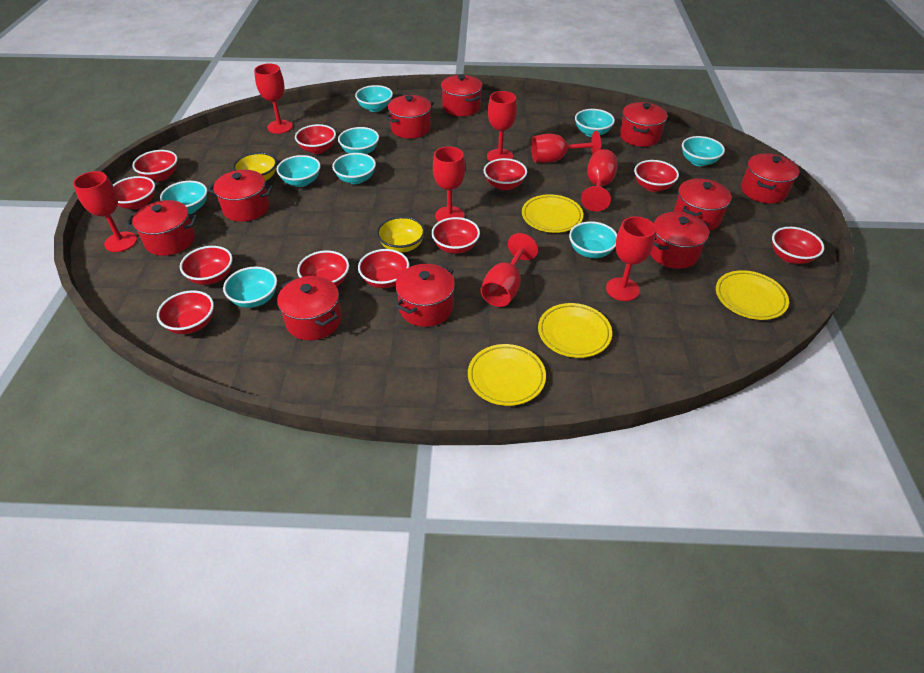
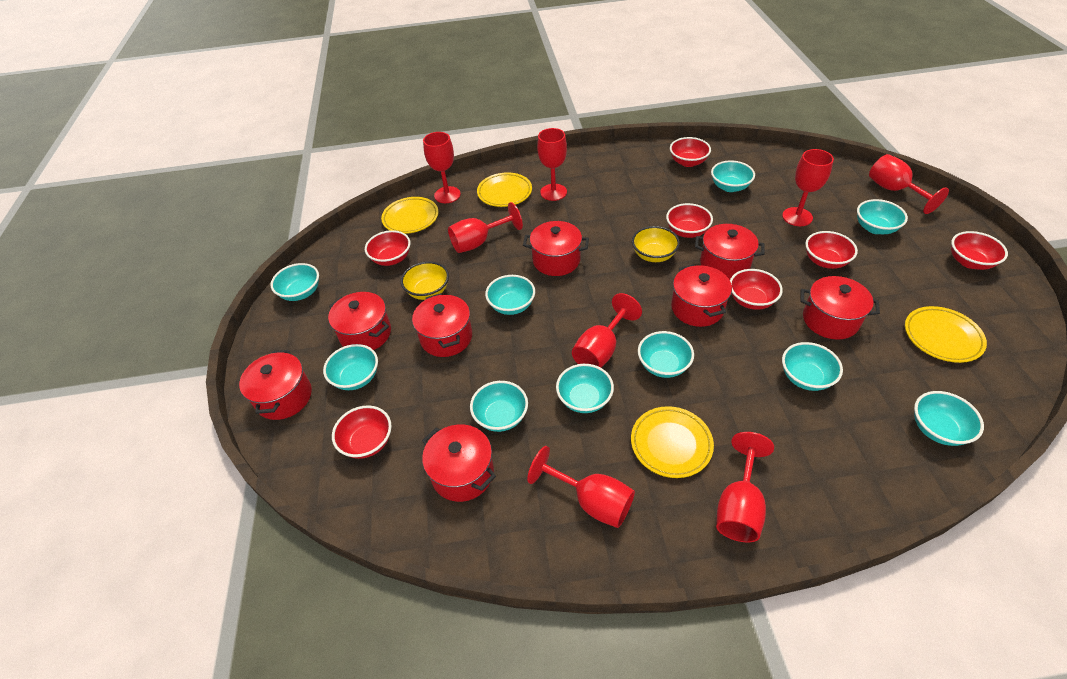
red bowl: [113,176,155,209] [132,150,178,181] [157,290,214,334] [180,246,233,285] [295,124,336,154] [297,250,349,287] [358,249,409,288] [431,217,480,254] [484,158,527,190] [634,160,679,192] [772,227,824,264] = 11 -> [332,405,392,459] [365,230,411,266] [666,203,713,238] [670,137,711,167] [730,269,783,310] [805,231,858,269] [951,231,1008,270] = 7
red pot: [126,200,198,256] [208,170,273,222] [277,276,342,341] [385,95,434,139] [395,264,455,327] [441,75,482,116] [620,102,667,147] [650,212,709,269] [673,179,731,231] [741,153,799,204] = 10 -> [239,350,312,420] [328,292,391,350] [412,293,472,357] [422,425,496,502] [523,221,589,276] [671,264,732,327] [695,224,765,280] [800,276,880,340] = 8
turquoise bowl: [160,181,207,214] [223,266,277,308] [276,155,321,187] [332,153,376,184] [338,127,379,154] [355,85,393,112] [569,221,617,258] [575,109,615,137] [682,136,725,166] = 9 -> [271,263,319,301] [323,344,378,390] [470,381,528,432] [485,275,535,315] [556,364,614,413] [638,331,694,378] [711,161,755,192] [782,342,843,391] [857,199,908,234] [914,391,984,446] = 10

